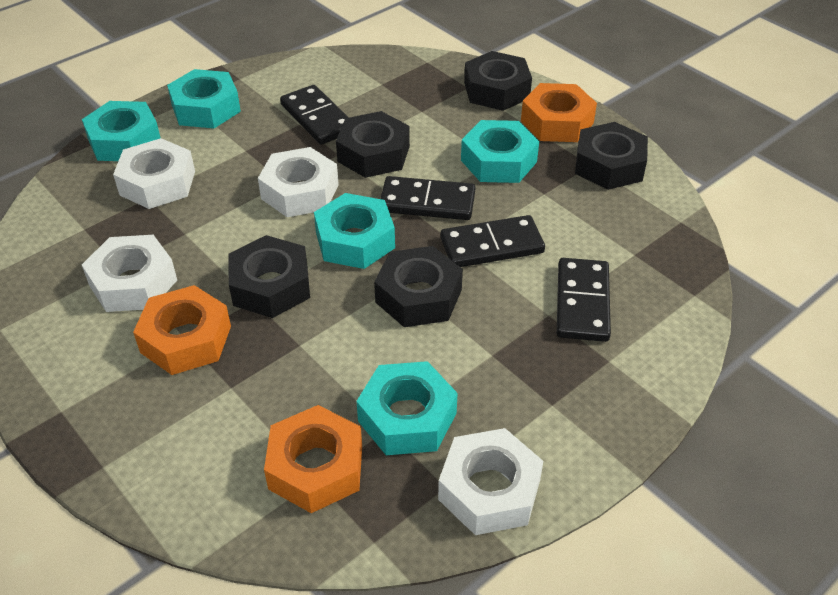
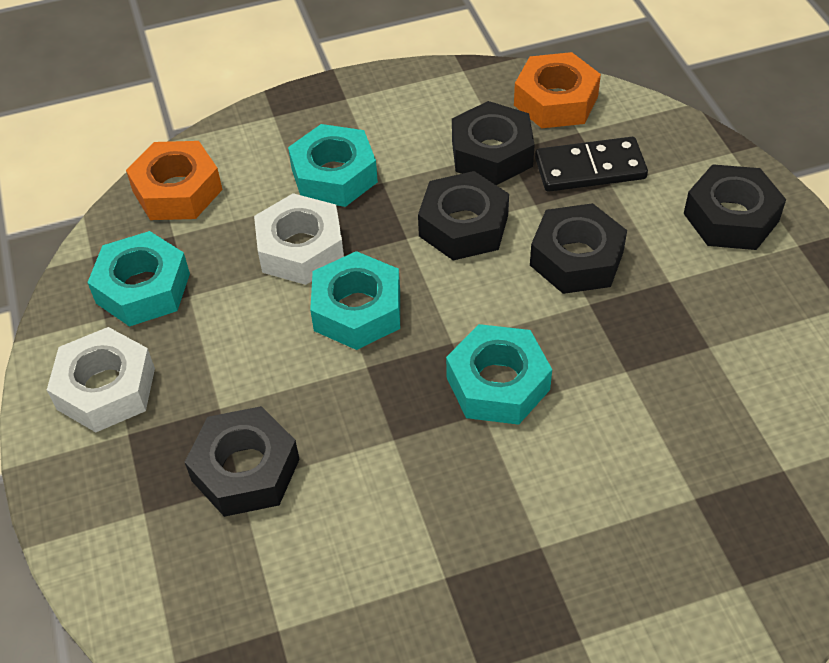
black domino: [280,85,349,145] [380,176,476,220] [441,215,545,267] [557,258,611,342] = 4 -> [535,137,648,192] = 1
orange nut: [133,285,231,375] [264,405,362,513] [521,83,597,142] = 3 -> [126,141,223,220] [514,52,601,128] = 2
turquoise nut: [82,101,161,161] [167,69,241,128] [314,193,395,269] [356,361,458,455] [461,120,539,183] = 5 -> [87,231,190,327] [288,124,378,207] [310,251,400,350] [446,324,552,425] = 4
white nut: [82,235,177,312] [113,138,195,209] [258,147,339,217] [438,428,543,535] = 4 -> [47,327,155,432] [254,193,344,285] = 2

